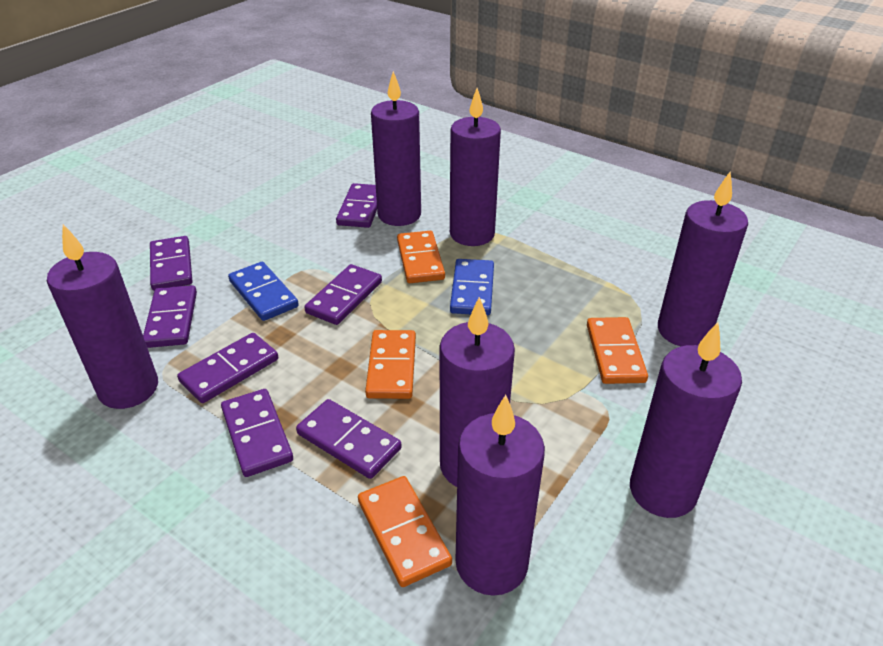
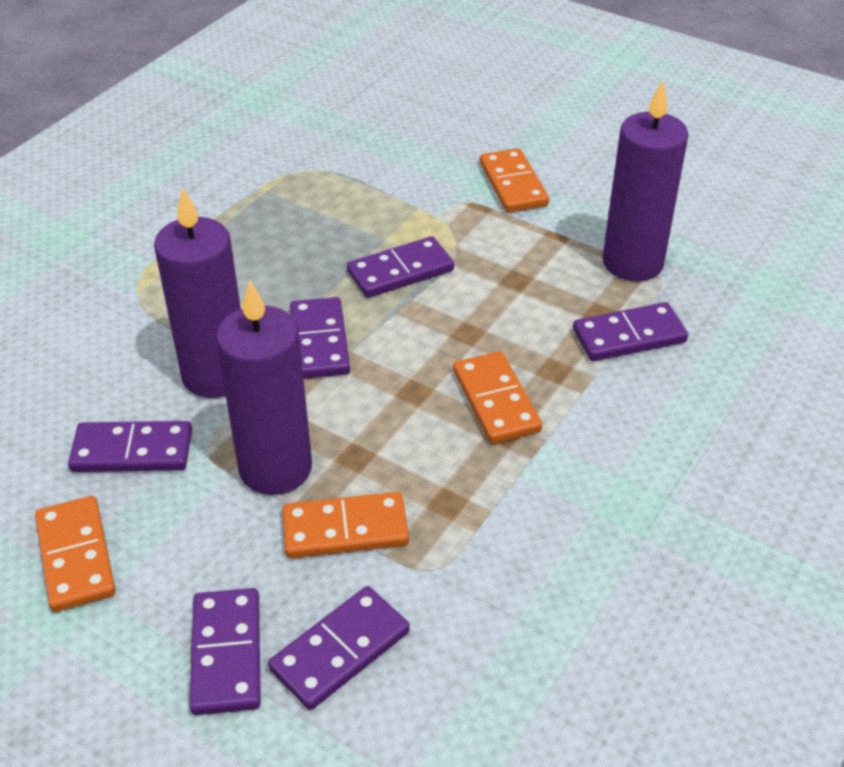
blue domino: [228,262,299,321] [450,259,494,315] = 2 -> none = 0
purple candle: [47,224,158,409] [371,71,421,226] [440,297,515,487] [450,88,501,246] [455,395,545,596] [630,322,742,518] [658,171,748,346] = 7 -> [154,187,241,398] [216,279,312,495] [602,80,689,281] = 3
purple domino: [143,285,197,348] [150,236,192,290] [177,333,278,403] [221,389,293,477] [296,399,402,479] [304,264,382,325] [336,183,377,228] = 7 -> [68,421,192,472] [190,588,261,715] [268,586,410,710] [290,297,350,379] [347,236,454,298] [573,302,688,361] = 6

